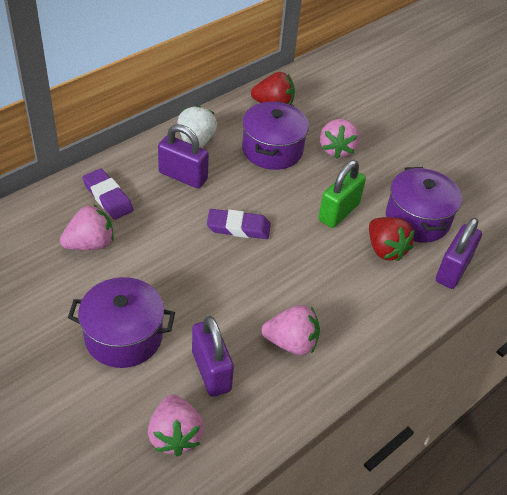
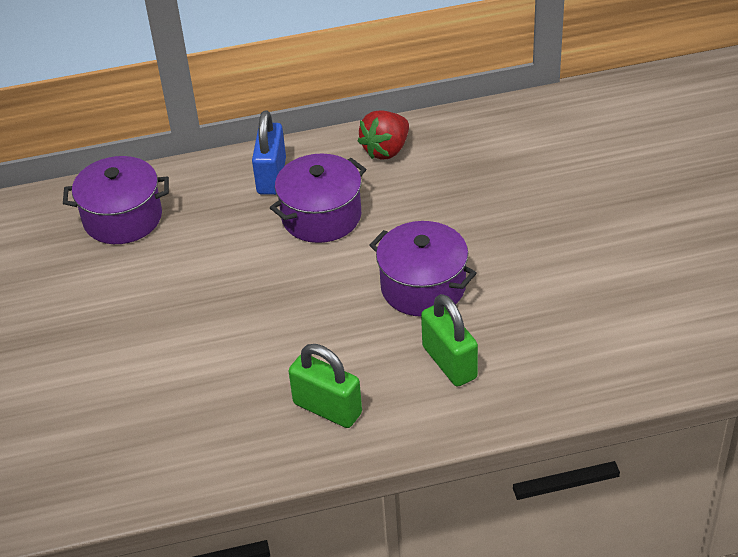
blue padlock: none = 0 -> [252,110,286,195] = 1
green padlock: [318,160,366,228] = 1 -> [289,344,362,428] [421,294,478,387] = 2
pink strawberry: [60,204,114,250] [148,394,204,456] [262,305,320,355] [320,119,360,159] = 4 -> none = 0
purple eraser: [82,168,134,219] [207,209,271,239] = 2 -> none = 0
purple padlock: [158,124,209,189] [192,316,234,397] [436,218,482,289] = 3 -> none = 0
red strawberry: [251,72,295,104] [369,217,415,261] = 2 -> [358,110,409,159] = 1
white strawberry: [177,105,217,148] = 1 -> none = 0

